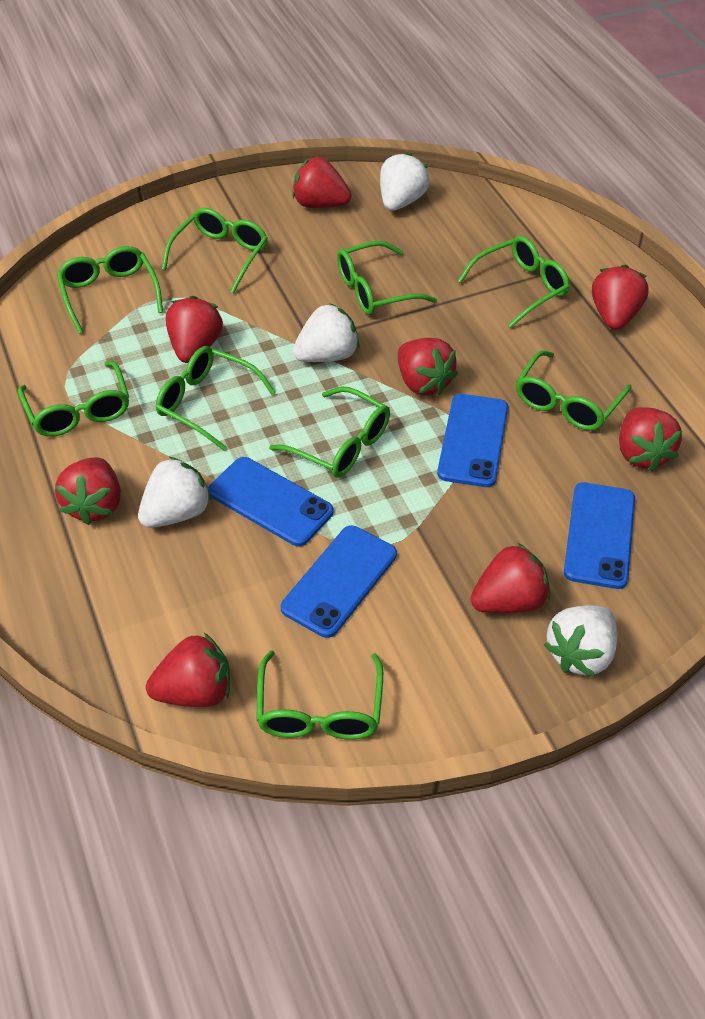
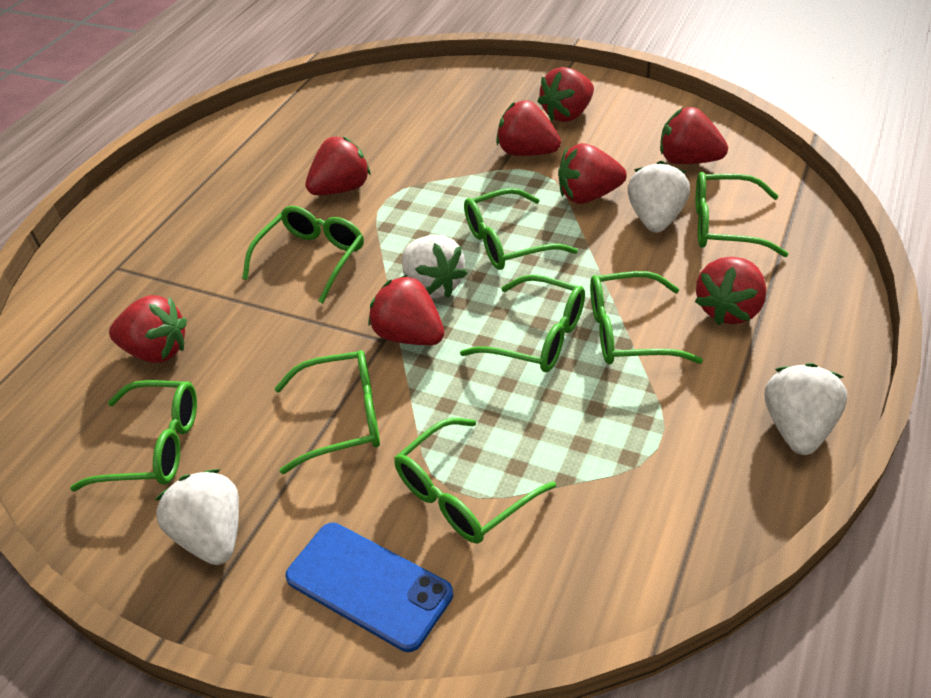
blue phone: [208,457,333,546] [281,525,397,638] [437,394,508,487] [564,482,635,589] = 4 -> [285,523,453,652] = 1
green glasses: [18,361,129,437] [57,246,163,334] [156,346,275,451] [162,208,268,293] [256,650,383,740] [269,387,390,478] [337,241,437,315] [458,236,570,328] [516,350,632,431] = 9 -> [70,380,197,491] [242,206,364,303] [274,350,380,474] [394,418,556,544] [460,275,585,372] [464,188,578,270] [590,271,703,364] [696,172,789,257] = 8

